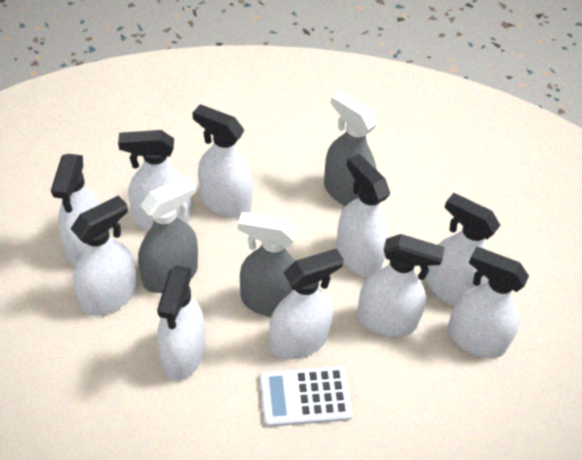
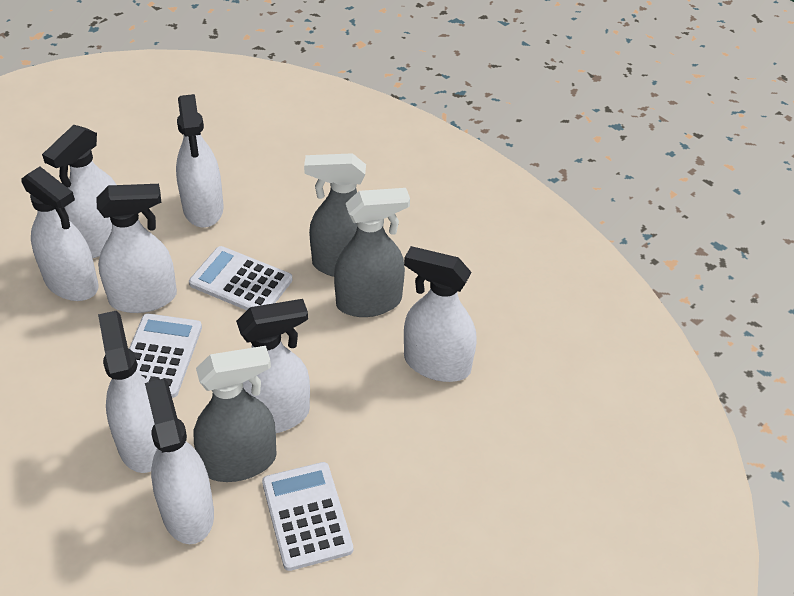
white calculator: [260,366,353,427] = 1 -> [129,314,202,398] [189,246,293,310] [262,462,353,571] = 3
white spray bottle: [51,154,100,267] [71,195,137,316] [118,130,191,230] [157,265,205,380] [192,104,253,218] [269,248,344,359] [336,154,390,277] [357,234,445,337] [426,193,501,306] [447,247,529,358] = 10 -> [22,166,99,301] [42,125,117,258] [96,184,177,313] [98,311,157,473] [145,378,214,544] [176,94,224,227] [236,299,310,433] [404,246,477,382] = 8

